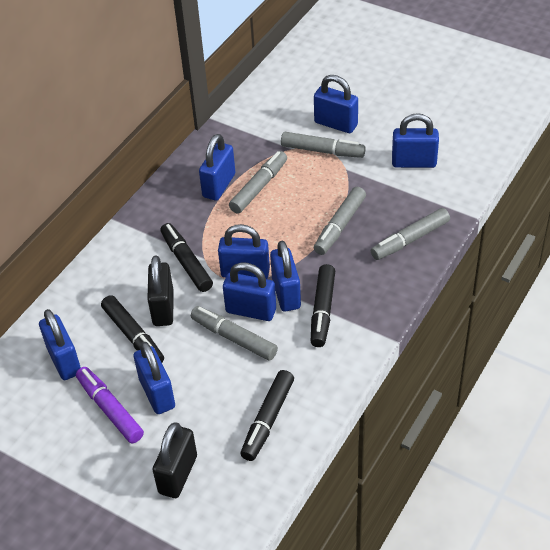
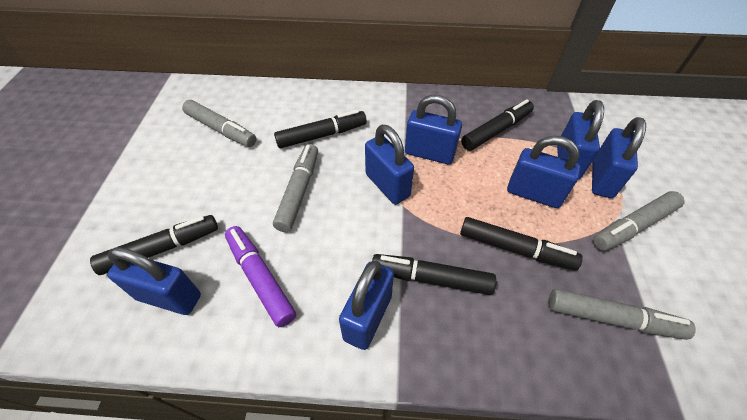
black marker: [101,295,164,363] [160,223,213,292] [240,370,294,461] [311,264,335,347] = 4 -> [90,215,218,275] [274,110,367,148] [372,254,496,295] [460,217,583,271] [461,99,534,151] = 5
black padlock: [147,255,173,326] [153,422,197,498] = 2 -> none = 0
blue padlock: [39,309,81,380] [134,342,175,414] [199,134,235,201] [218,224,270,279] [223,262,276,321] [270,241,301,312] [314,75,358,133] [392,113,439,168] = 8 -> [107,247,201,315] [339,261,394,350] [365,125,414,204] [405,95,462,164] [507,136,581,208] [557,100,604,180] [592,117,646,198] = 7
grey marker: [191,306,278,361] [229,151,287,214] [281,132,366,158] [314,187,366,255] [370,208,450,260] = 5 -> [182,100,256,147] [273,144,318,232] [549,289,696,340] [593,191,685,251] = 4

